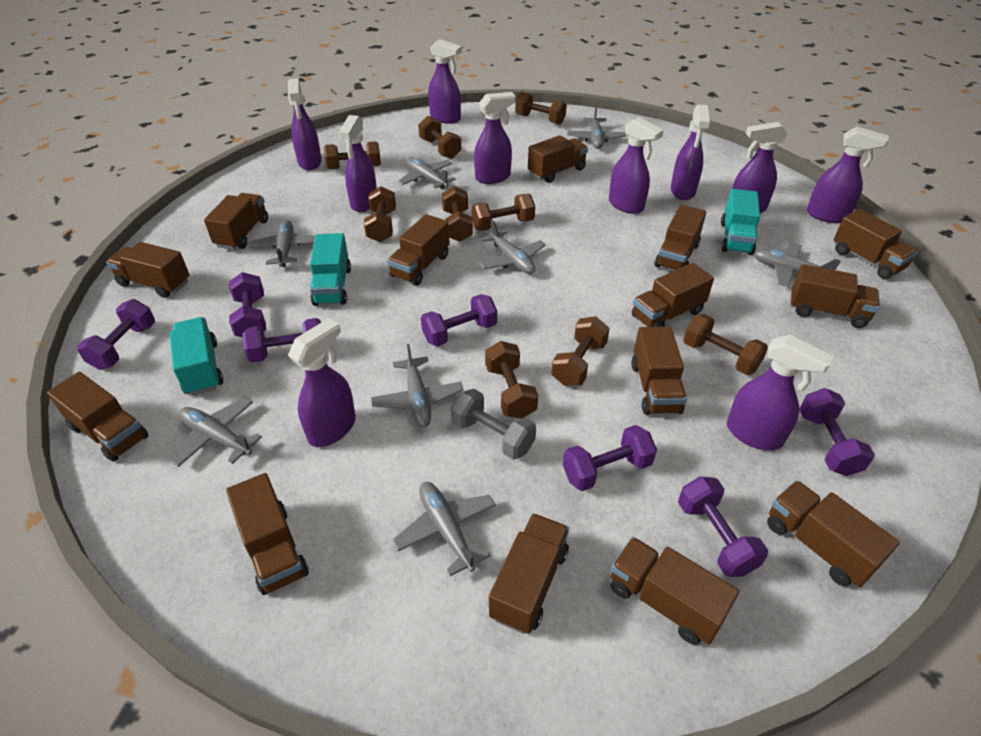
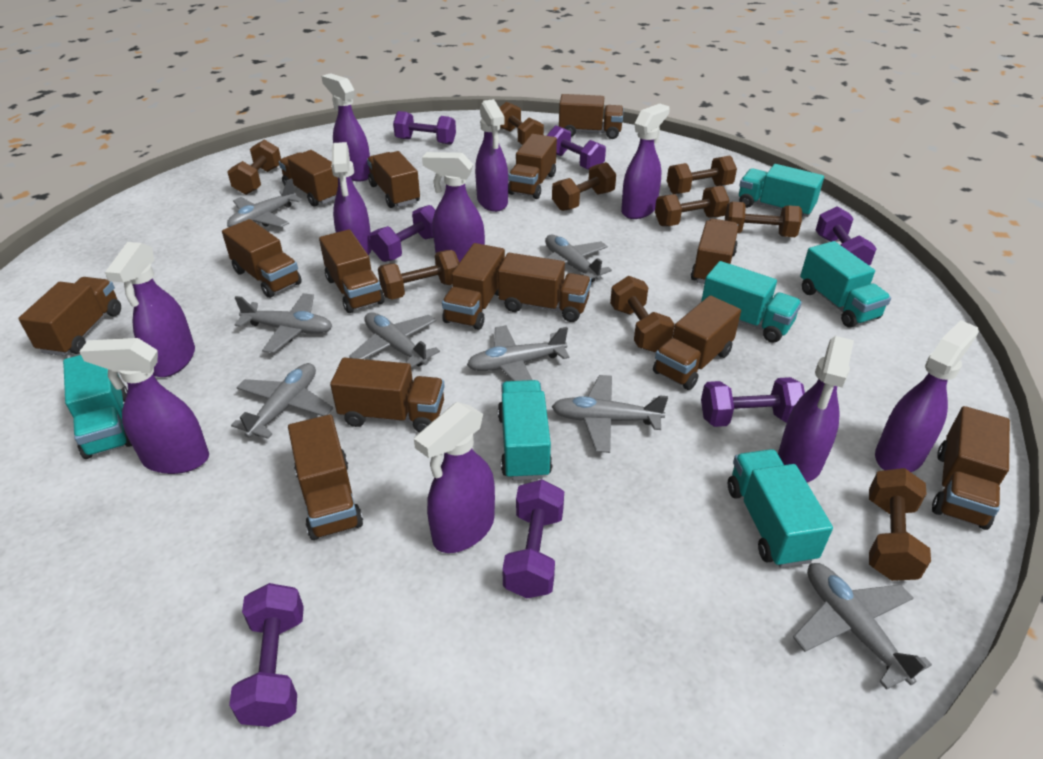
grey dumbbell: [451,389,536,460] = 1 -> none = 0
turquoise truck: [169,317,223,395] [310,233,351,306] [721,189,760,255] = 3 -> [63,355,132,459] [498,380,552,480] [701,261,802,343] [728,449,833,568] [739,164,824,217] [800,241,891,328] = 6

